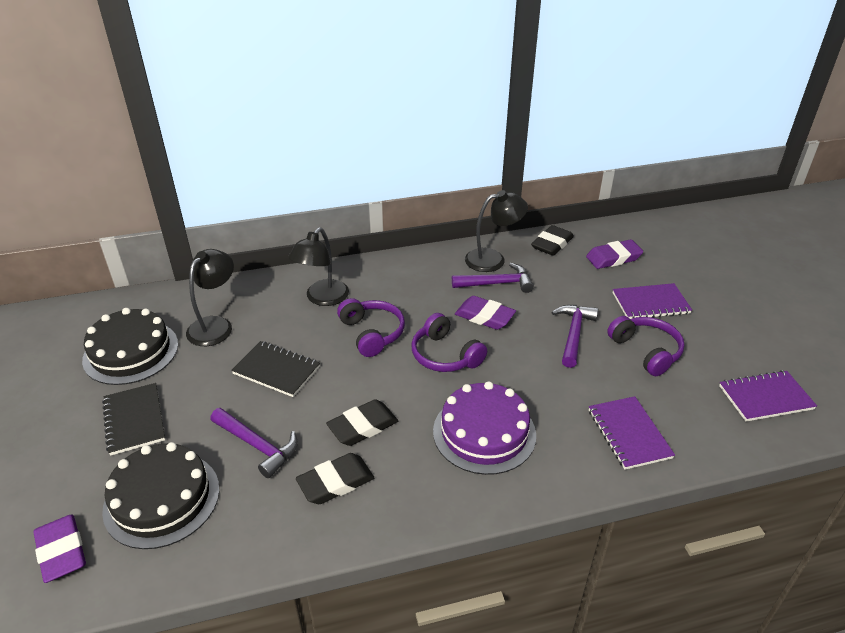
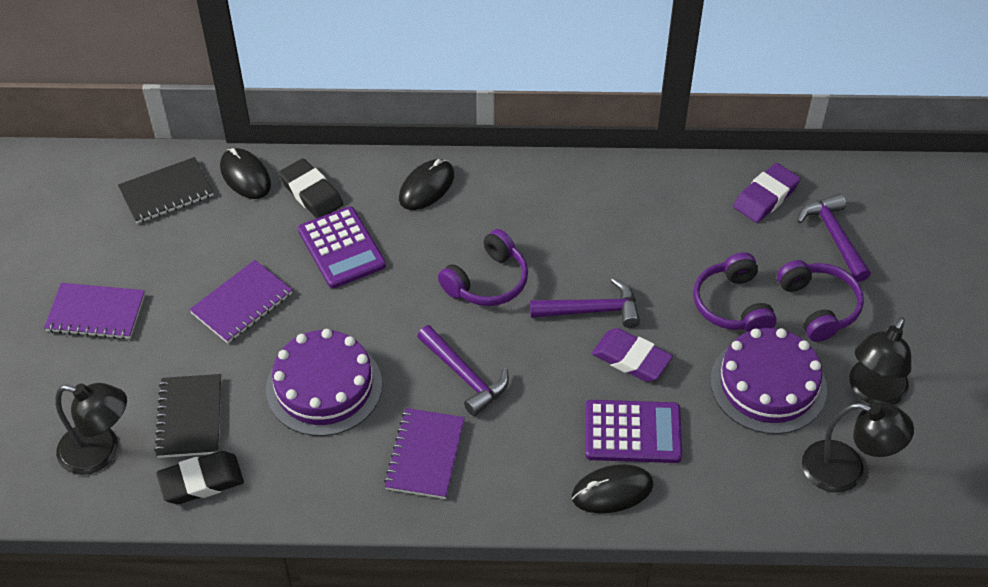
black cake: [82,308,178,385] [102,442,220,549] = 2 -> none = 0
black eraser: [296,453,374,504] [326,399,398,446] [531,225,574,256] = 3 -> [156,451,244,504] [279,158,343,218] = 2
black mouse: none = 0 -> [220,148,271,199] [399,159,454,210] [572,464,654,513] = 3
purple cake: [433,381,536,475] = 1 -> [266,329,382,436] [710,328,827,434] = 2
purple calculator: none = 0 -> [298,206,386,288] [585,400,682,463] = 2
purple eraser: [33,515,86,583] [455,296,516,330] [586,239,643,269] = 3 -> [592,328,673,382] [733,163,800,223] = 2

